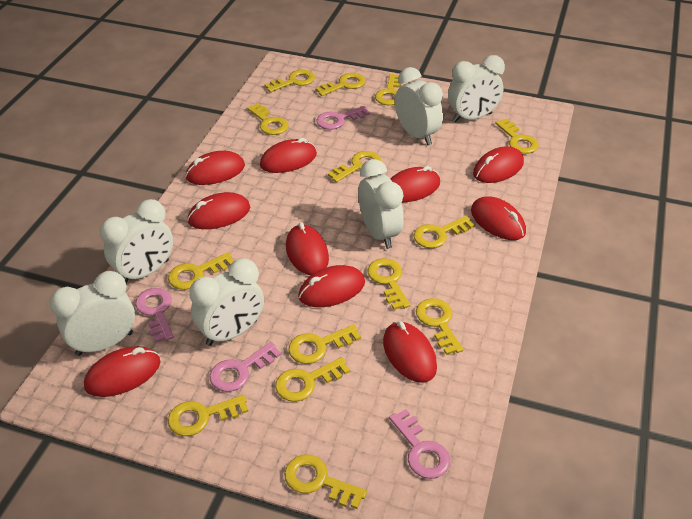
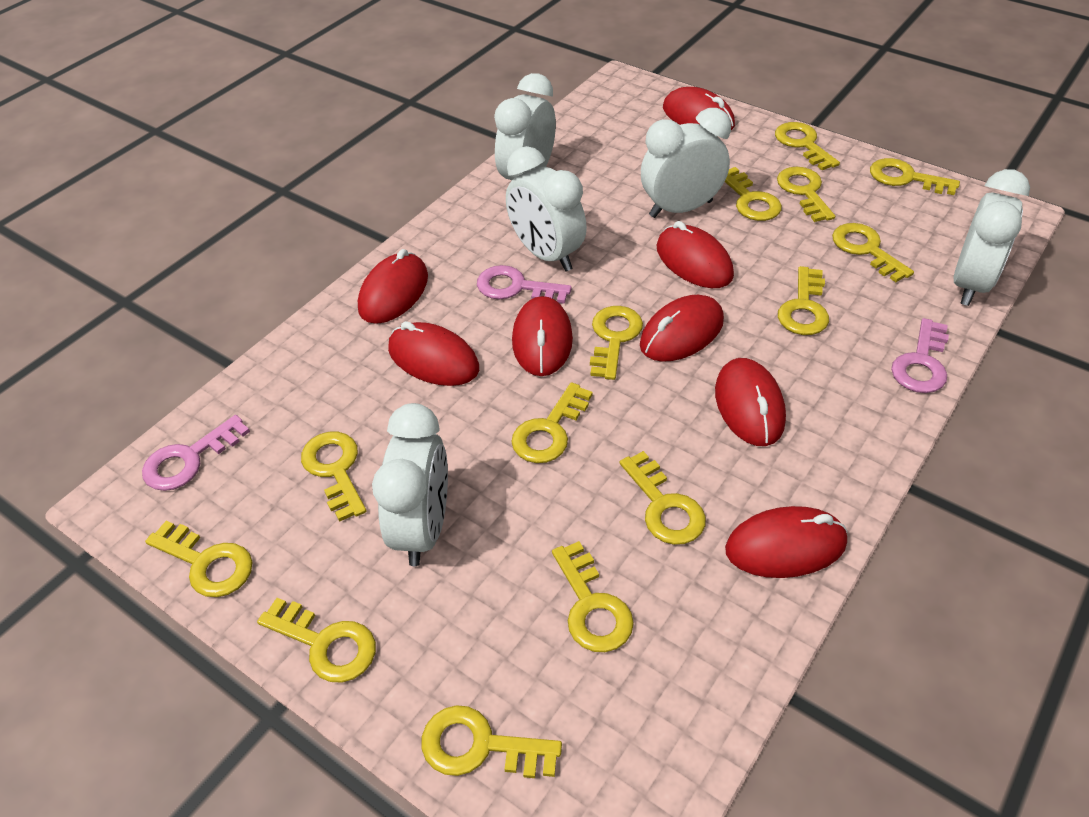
pink key: [135,288,174,343] [209,342,281,392] [316,106,370,130] [389,409,450,479] = 4 -> [142,415,250,491] [477,265,572,304] [891,318,949,393] = 3
red mouse: [84,346,161,397] [185,151,245,185] [187,192,250,229] [260,138,317,173] [286,222,329,275] [298,265,365,307] [383,321,437,383] [390,166,440,202] [471,196,526,240] [473,146,524,183] = 10 -> [358,249,428,324] [388,321,479,386] [512,296,573,376] [640,295,724,362] [657,221,734,288] [663,87,735,130] [715,358,786,446] [725,506,848,578] = 8
white clock: [50,271,135,356] [100,199,173,284] [189,259,264,346] [358,159,403,249] [395,67,443,145] [448,55,505,122] = 6 -> [372,403,448,566] [494,73,556,180] [506,146,587,271] [641,108,731,218] [953,169,1030,306] = 5

